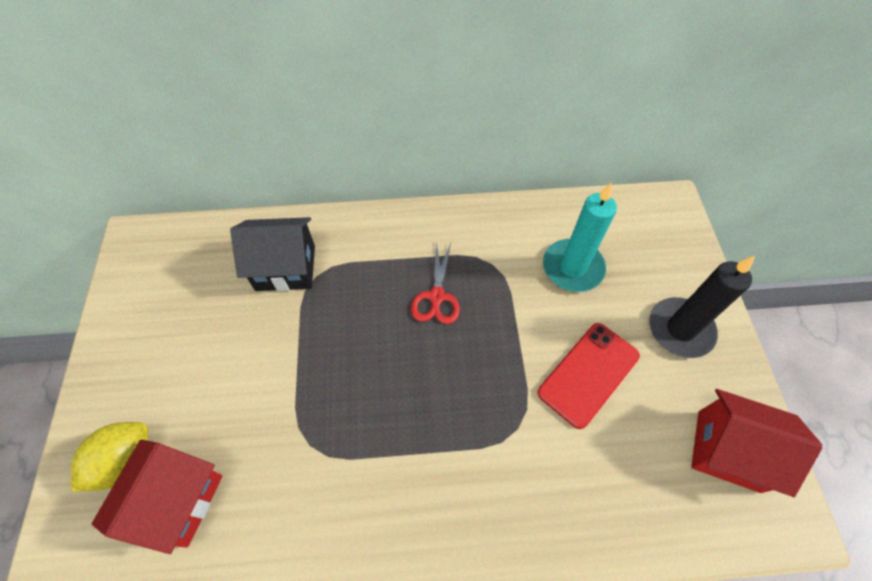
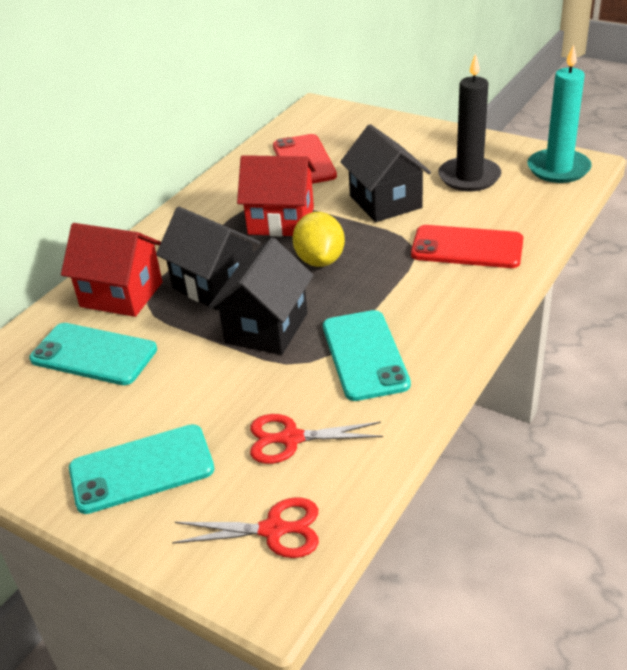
black house: [230,217,315,291] = 1 -> [156,207,261,310] [208,238,313,355] [340,124,431,222] = 3
red phone: [538,323,640,429] = 1 -> [273,134,337,184] [411,225,523,268] = 2
red scissors: [411,240,460,324] = 1 -> [172,498,319,558] [250,414,383,464] = 2
turquoise phone: none = 0 -> [29,323,157,385] [69,424,214,514] [323,310,411,401] = 3

